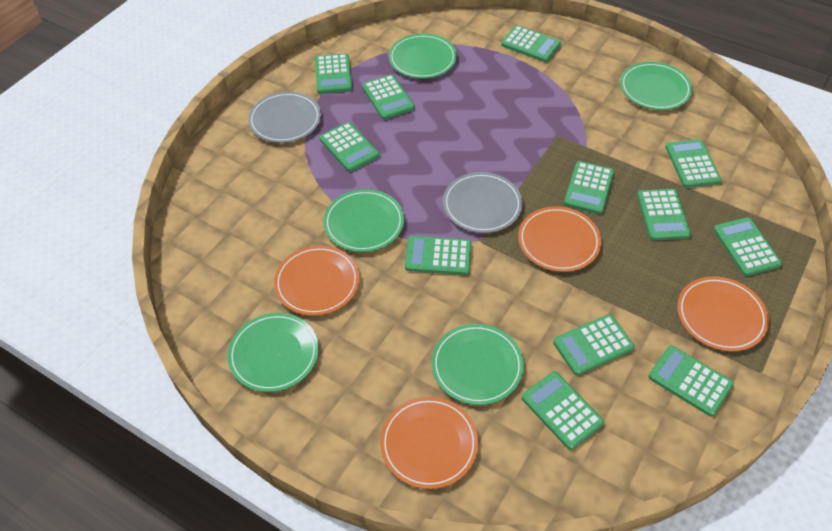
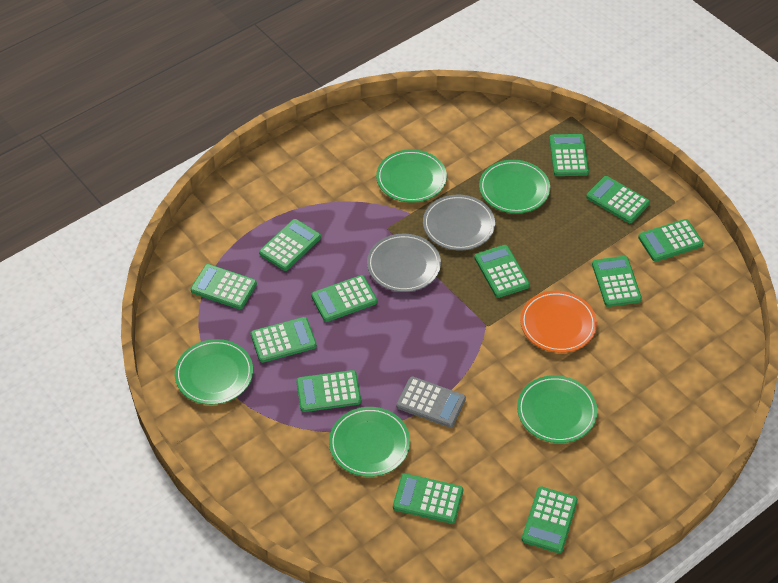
grey calculator: none = 0 -> [396,377,466,428] = 1
orange plate: [274,245,360,316] [380,397,478,489] [518,206,601,272] [677,276,769,351] = 4 -> [520,291,597,353] = 1

